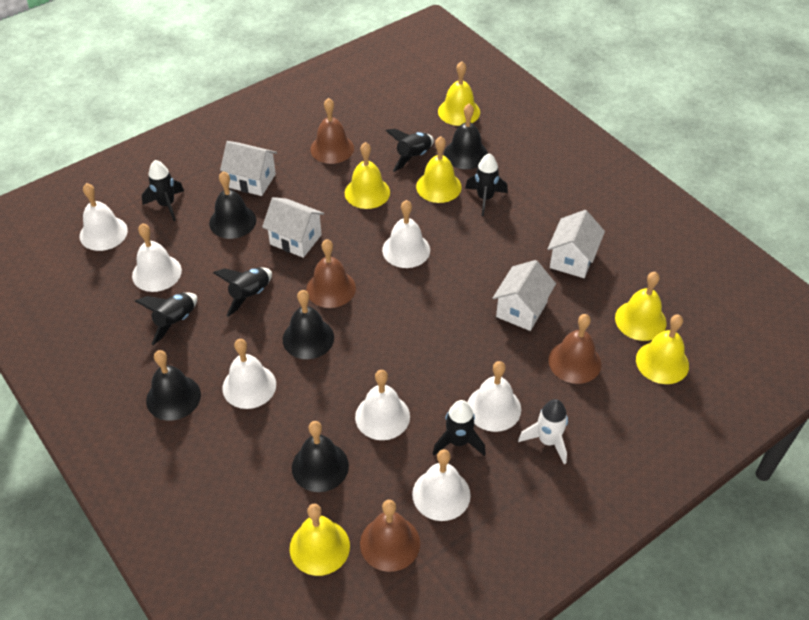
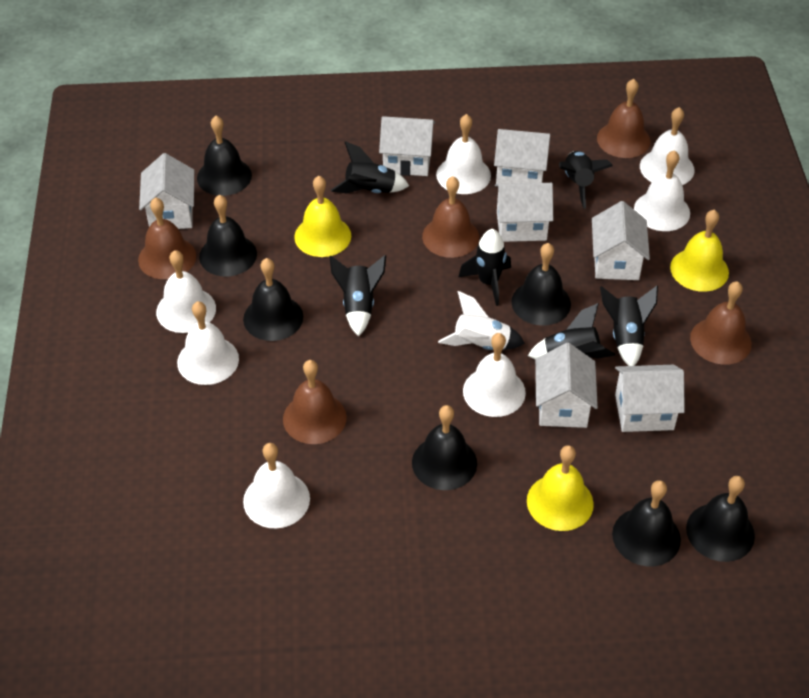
black bell: [146,350,201,421] [209,171,256,239] [283,290,334,359] [292,421,349,492] [444,104,488,169] = 5 -> [197,116,252,196] [199,195,257,277] [243,258,303,341] [412,405,477,490] [511,243,571,326] [612,480,681,566] [686,476,755,562] = 7
brown bell: [306,239,356,308] [310,98,354,164] [360,500,420,572] [548,314,601,384] = 4 -> [138,197,196,279] [283,360,347,444] [422,176,479,258] [597,79,651,158] [690,281,752,365] = 5
white house: [220,141,277,196] [262,197,324,258] [493,260,556,331] [548,210,605,278] = 4 -> [139,153,194,229] [379,116,435,176] [494,129,550,184] [495,183,553,242] [535,343,598,428] [592,201,650,280] [615,365,685,432] = 7
yellow bell: [290,504,350,576] [345,142,390,209] [416,136,462,203] [438,61,480,126] [615,272,667,341] [636,314,689,384] = 6 -> [294,176,351,257] [527,445,594,531] [670,209,729,292] = 3

